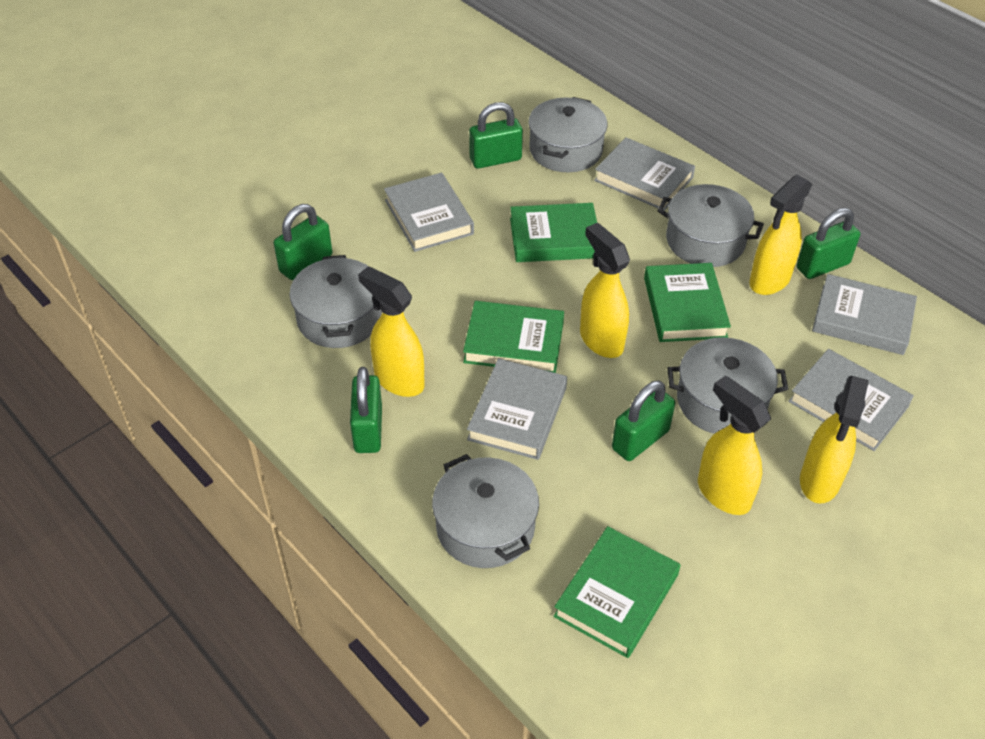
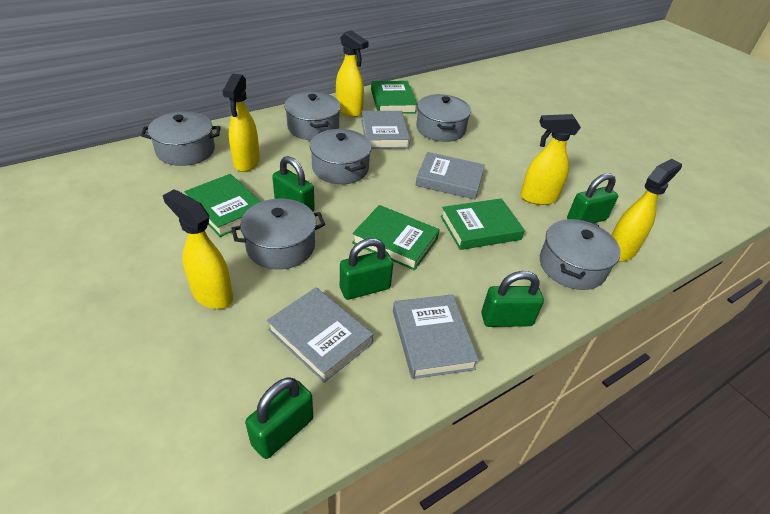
grey book: [384,173,474,252] [467,358,567,460] [594,138,695,211] [788,349,914,451] [812,274,917,355] = 5 -> [267,287,373,383] [361,111,410,149] [393,294,479,379] [415,152,485,200] = 4
grey pot: [290,255,382,348] [432,454,539,568] [528,97,607,172] [658,184,764,267] [667,337,788,434] = 5 -> [141,111,220,166] [231,199,325,270] [284,92,341,140] [310,129,372,184] [416,94,471,142] [540,219,621,290] = 6

